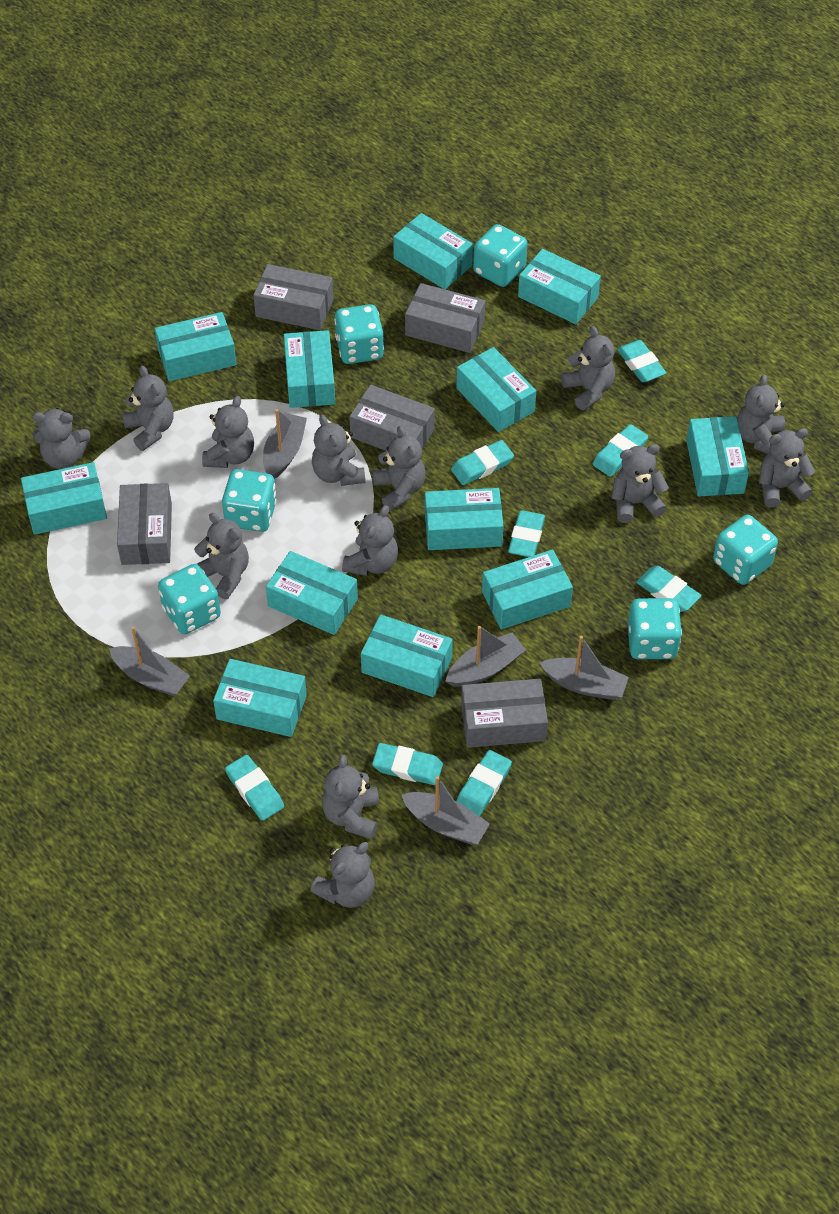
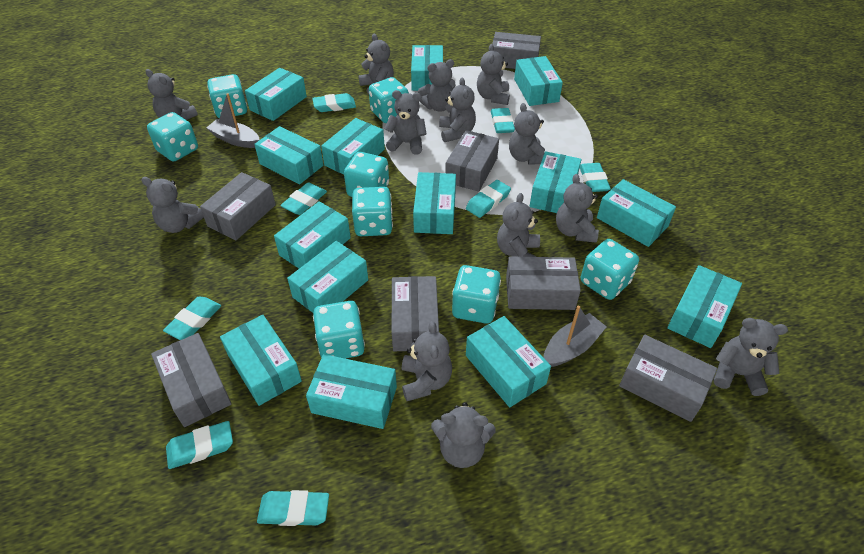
grey boat: [109,626,190,696] [263,409,307,479] [402,776,490,845] [445,626,526,687] [540,636,629,700] = 5 -> [206,93,260,148] [544,306,607,367] = 2
grey box: [117,483,172,565] [253,264,334,330] [349,385,435,451] [405,283,485,353] [461,679,548,748] = 5 -> [151,333,232,427] [200,172,276,240] [391,276,439,351] [445,130,499,192] [492,32,541,69] [506,257,581,310] [619,335,717,422] = 7
turquoise box: [21,462,107,535] [155,312,236,381] [213,659,307,737] [266,551,358,635] [284,330,335,408] [361,615,453,697] [393,213,473,289] [425,488,503,550] [456,347,536,432] [482,550,573,630] [518,249,601,324] [686,416,749,496] = 12 -> [220,315,302,406] [245,68,307,121] [254,126,323,185] [274,201,351,268] [287,241,368,313] [306,354,397,429] [321,118,385,175] [411,45,443,91] [413,172,456,234] [466,316,551,407] [514,56,563,106] [530,151,581,213] [597,179,676,247] [667,265,742,348] = 14
turquoise dice: [158,564,221,634] [222,469,277,532] [334,304,384,364] [473,224,527,287] [628,598,682,659] [713,515,778,585] = 6 -> [147,112,198,162] [207,74,247,118] [313,301,365,359] [344,152,389,197] [352,187,393,236] [369,77,409,123] [452,265,501,324] [581,239,639,300] = 8

